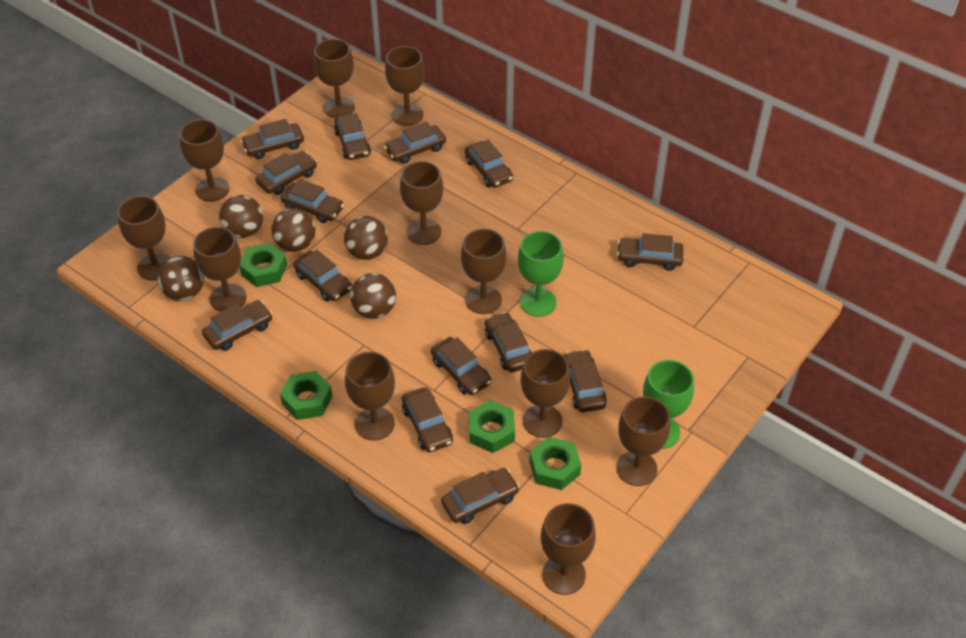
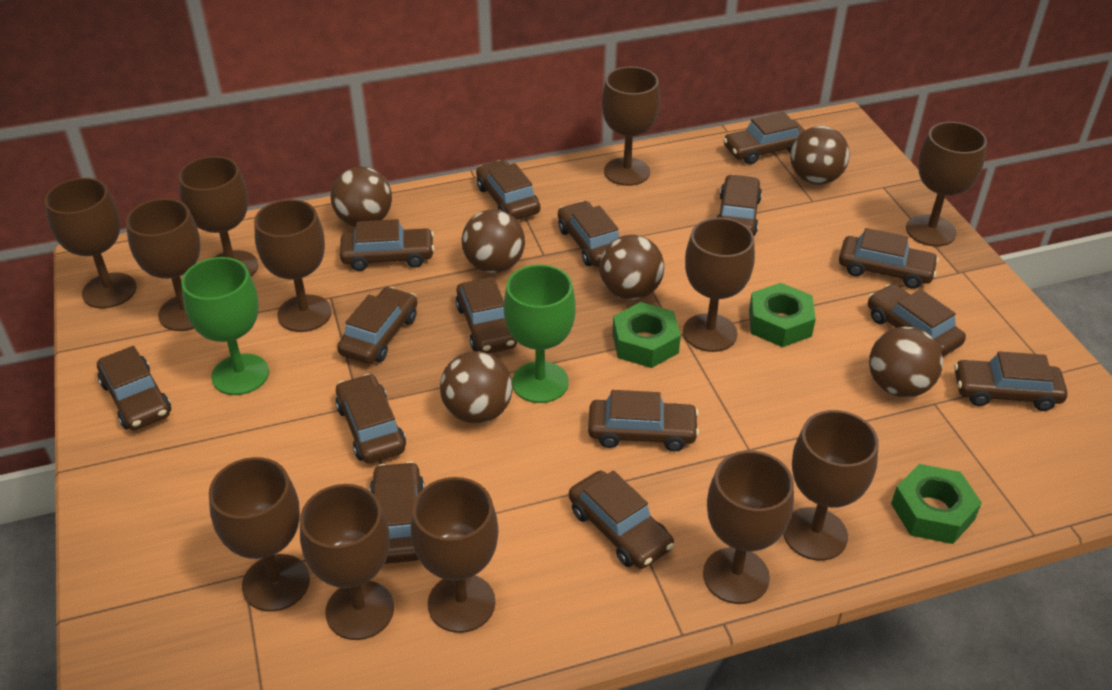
brown ball: [157,256,204,301] [219,195,263,238] [271,208,315,252] [344,216,388,260] [350,273,396,319] = 5 -> [331,167,392,227] [440,351,513,424] [462,209,525,273] [599,235,664,300] [790,126,850,185] [869,327,943,398] = 6
brown car: [202,300,272,351] [241,119,304,159] [255,151,317,195] [280,179,344,223] [293,250,352,301] [334,113,371,160] [384,121,446,164] [402,387,453,452] [431,337,492,395] [441,468,520,524] [465,140,513,188] [485,312,532,372] [564,349,607,412] [617,233,683,271] = 14 -> [97,346,171,430] [335,374,406,463] [337,287,418,364] [340,219,435,271] [370,461,425,564] [456,277,517,353] [476,160,540,220] [558,201,619,267] [569,470,674,569] [588,390,699,452] [717,174,762,236] [723,112,805,164] [839,228,939,289] [868,284,966,357] [954,351,1067,411] = 15
brown goblet: [117,196,171,281] [180,119,230,202] [193,227,247,312] [314,39,355,118] [345,352,395,441] [385,46,425,126] [400,161,443,245] [461,229,506,314] [521,349,570,438] [541,503,596,595] [616,396,670,486] = 11 -> [44,178,136,309] [126,198,200,331] [178,156,258,277] [209,457,310,612] [254,199,332,332] [300,484,394,640] [411,477,499,633] [602,67,660,186] [683,218,755,352] [703,451,794,604] [783,410,879,561] [906,122,987,246] = 12
green nut: [240,243,287,287] [280,371,332,420] [469,400,515,453] [529,437,581,490] = 4 -> [612,302,681,368] [749,283,816,347] [891,464,982,544] = 3

